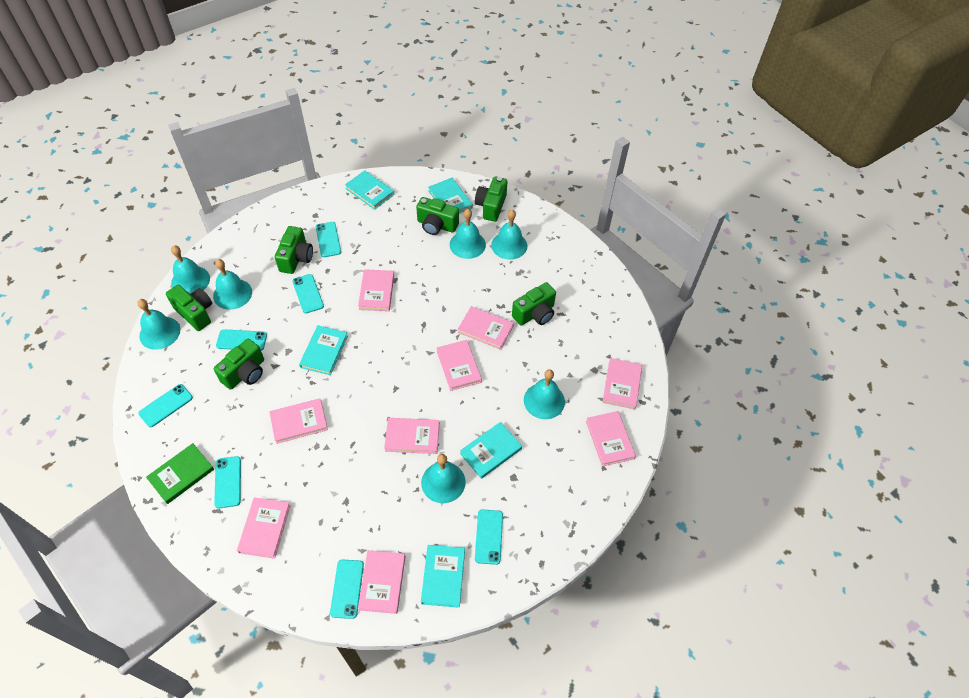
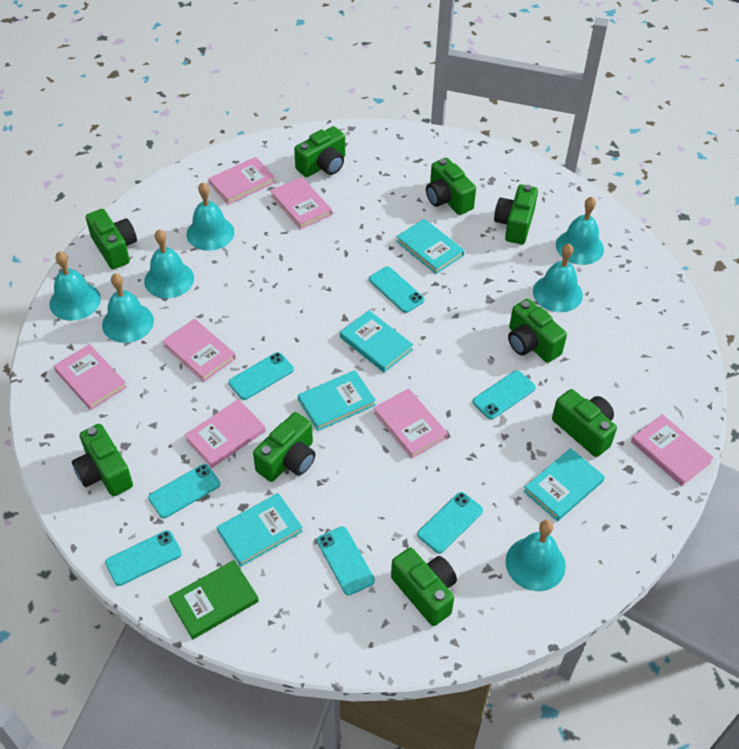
green camera: [166,285,212,331] [213,339,264,390] [275,226,313,274] [416,197,459,235] [475,176,507,222] [512,282,556,326] = 6 -> [72,424,133,496] [86,209,137,269] [253,412,315,482] [294,126,345,177] [391,548,457,626] [426,158,476,215] [494,184,538,244] [508,299,567,363] [552,389,617,457] = 9
pink book: [237,497,291,559] [269,398,328,444] [358,269,394,311] [358,550,405,614] [384,418,440,454] [437,340,482,391] [458,306,514,350] [586,411,636,467] [602,358,642,409] = 9 -> [54,344,127,410] [162,319,236,382] [185,399,266,468] [208,157,275,205] [270,177,332,230] [373,388,448,459] [631,414,714,486] = 7

